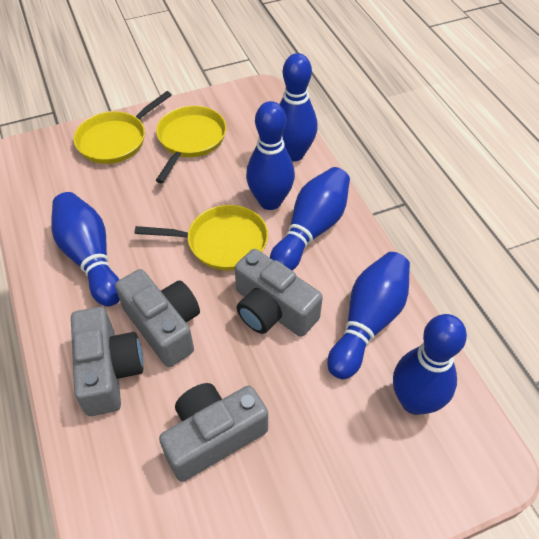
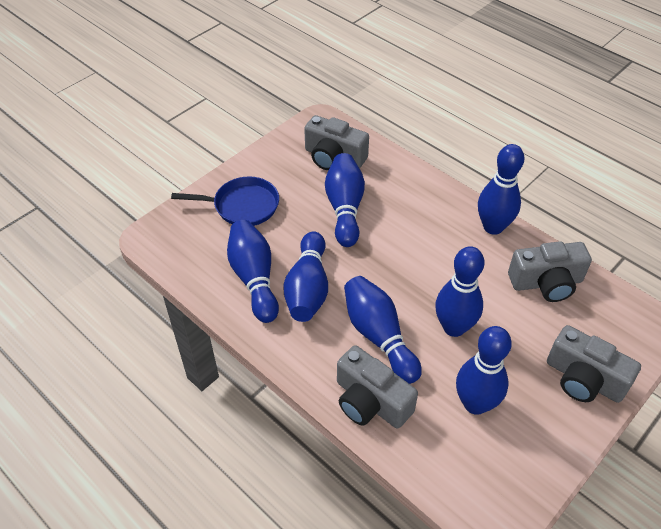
blue bowling pin: [51,192,120,306] [246,101,295,210] [270,167,350,270] [279,53,318,162] [327,252,410,379] [393,314,467,415] = 6 -> [227,220,279,323] [283,231,328,322] [325,153,365,247] [344,276,422,384] [435,246,484,337] [456,326,512,415] [478,144,524,235] = 7
blue pan: none = 0 -> [171,176,279,226] = 1
yellow pan: [74,91,172,164] [135,205,268,271] [155,106,227,183] = 3 -> none = 0

